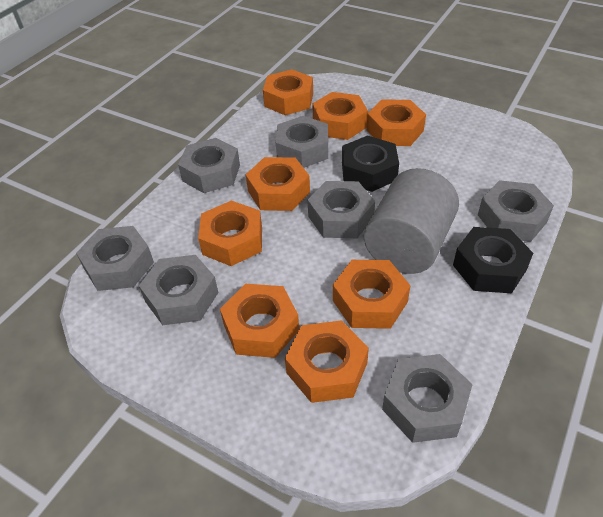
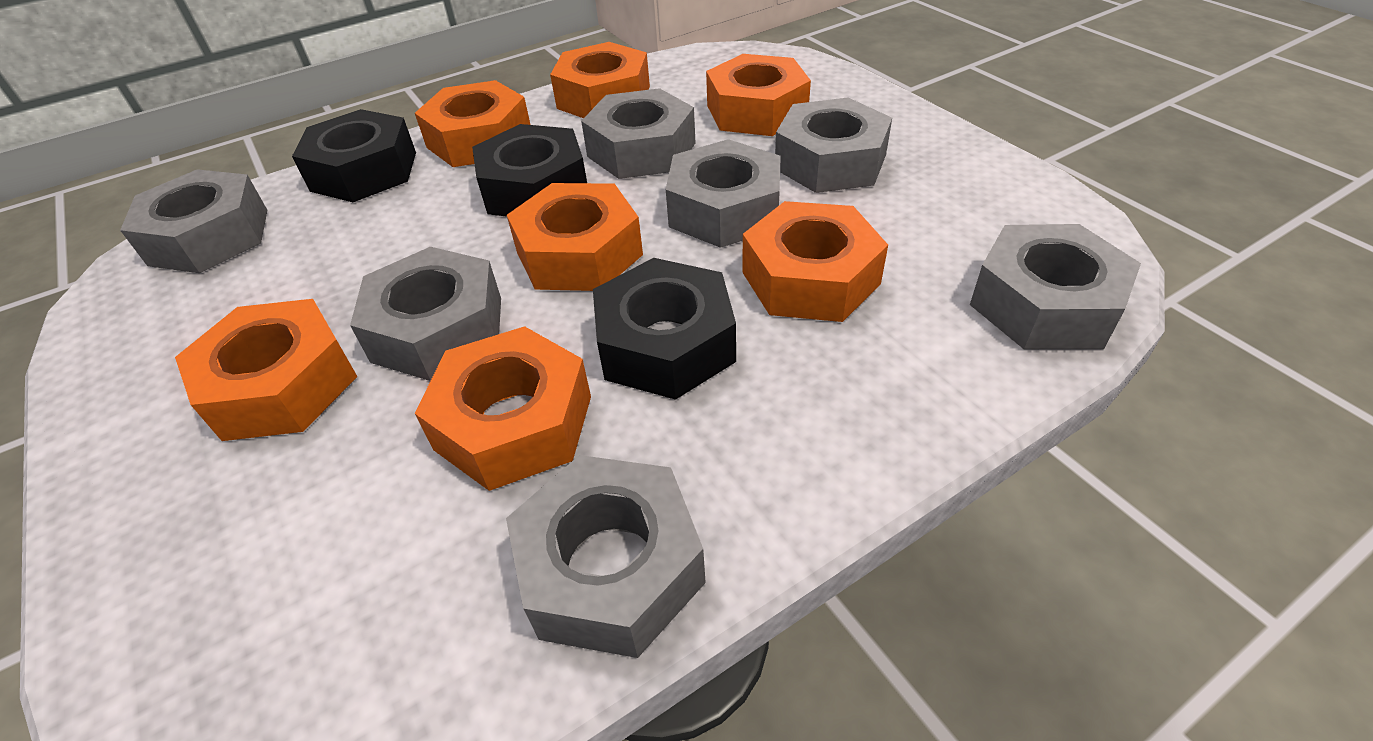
black nut: [342,135,399,192] [453,227,533,293] = 2 -> [292,109,416,202] [472,124,587,217] [593,258,736,400] = 3
grey cylinder: [364,168,459,274] = 1 -> none = 0
orange nut: [198,200,262,266] [220,284,299,358] [246,157,310,211] [263,69,313,115] [285,320,369,403] [312,92,368,140] [333,260,411,329] [367,99,426,146] = 8 -> [175,299,358,441] [415,80,531,167] [415,326,591,491] [507,183,643,291] [550,42,650,118] [706,54,811,136] [742,201,888,322] = 7

